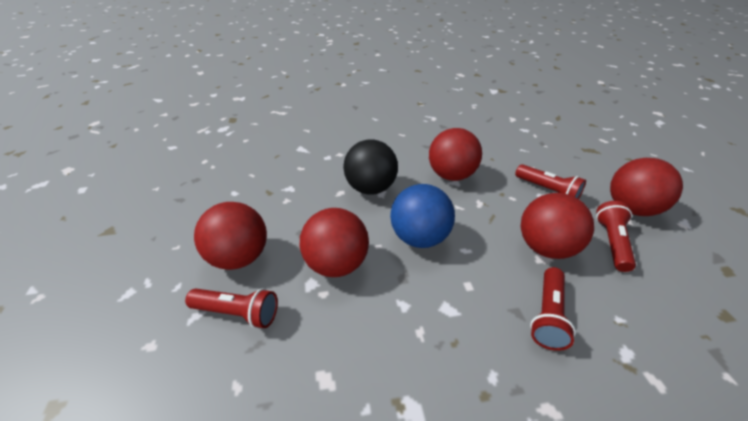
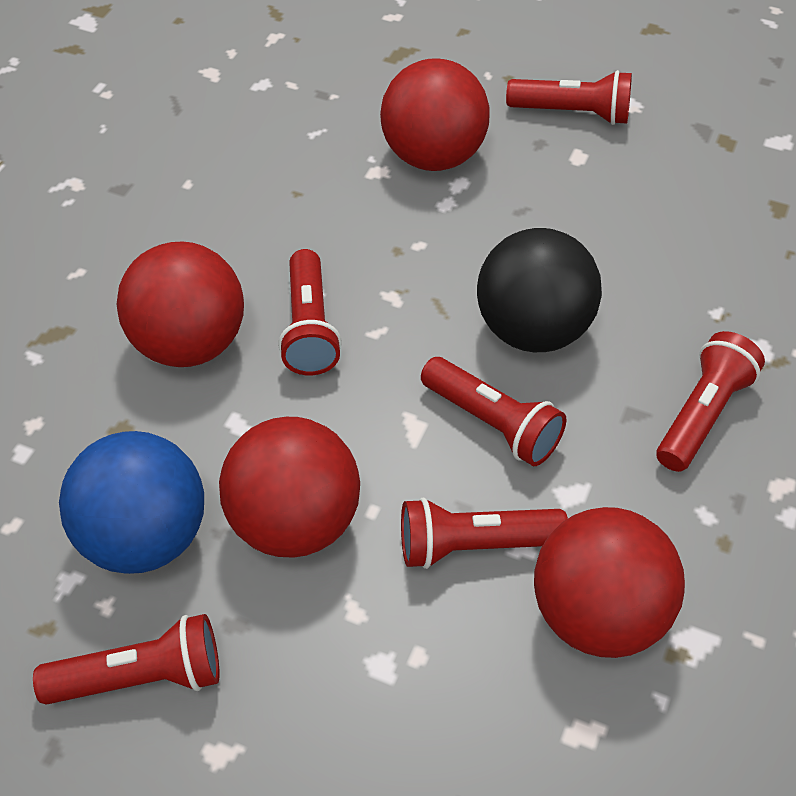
red ball: [194,202,267,270] [300,208,369,277] [429,128,482,181] [520,193,594,259] [610,158,683,216] = 5 -> [116,241,244,367] [219,417,360,558] [380,58,490,171] [534,507,685,658] = 4
red flashlight: [185,288,278,328] [515,164,586,199] [530,267,576,351] [596,201,636,272] = 4 -> [33,614,220,705] [278,249,342,375] [401,498,568,569] [421,357,567,466] [506,70,632,125] [656,331,765,472] = 6

